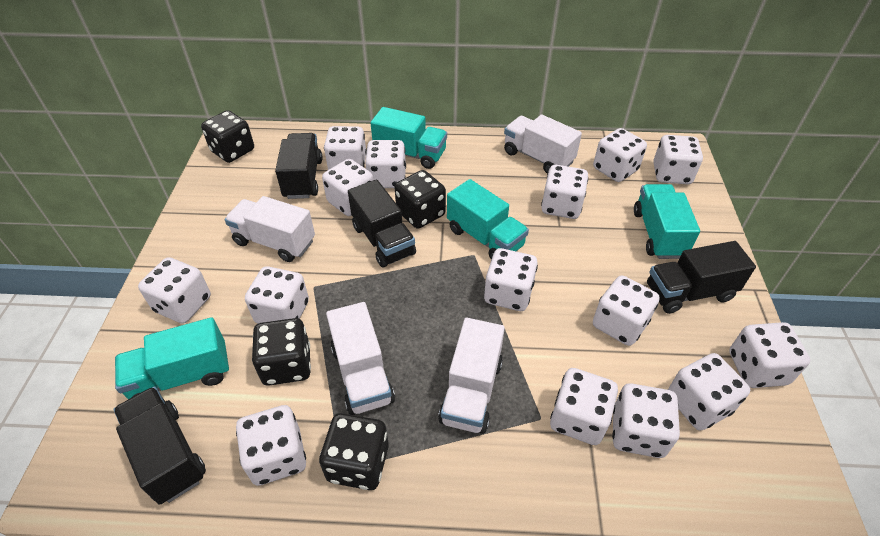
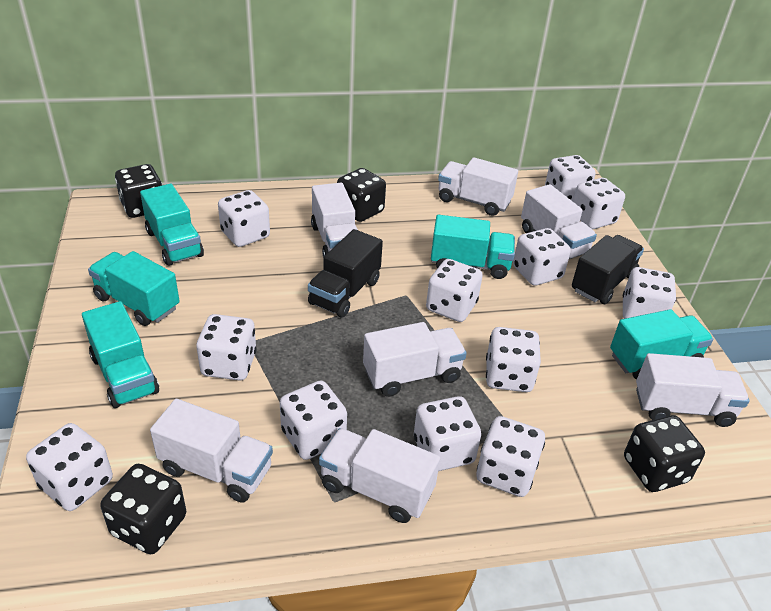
black truck: [114,386,206,505] [275,133,322,199] [348,179,416,268] [647,241,756,314] = 4 -> [308,229,383,318] [572,235,644,304] = 2
turquoise truck: [115,317,229,399] [371,107,447,169] [447,179,529,258] [634,184,700,259] = 4 -> [82,301,159,408] [88,251,179,326] [140,184,204,266] [431,215,515,279] [610,309,713,380] = 5
white dice: [138,257,211,323] [236,405,306,486] [245,266,309,324] [322,159,373,216] [324,126,367,170] [365,140,406,188] [484,248,538,311] [541,165,588,219] [550,368,618,445] [593,128,647,182] [593,275,660,346] [612,383,680,458] [653,135,703,184] [668,353,750,431] [729,322,810,388] = 15 -> [26,423,113,511] [196,314,257,381] [218,190,270,247] [280,381,347,460] [414,396,481,471] [426,259,483,322] [476,416,545,497] [486,327,541,392] [513,228,571,286] [545,155,596,201] [573,178,625,229] [623,267,676,319] = 12
white truck: [224,196,315,262] [326,302,395,415] [438,318,505,434] [504,114,582,173] = 4 -> [150,399,273,502] [311,183,358,258] [319,428,440,523] [363,322,467,397] [438,157,518,216] [521,184,597,259] [636,353,749,427] = 7

